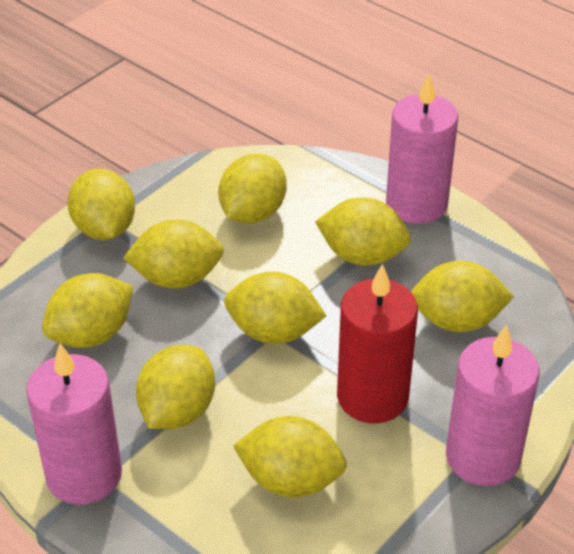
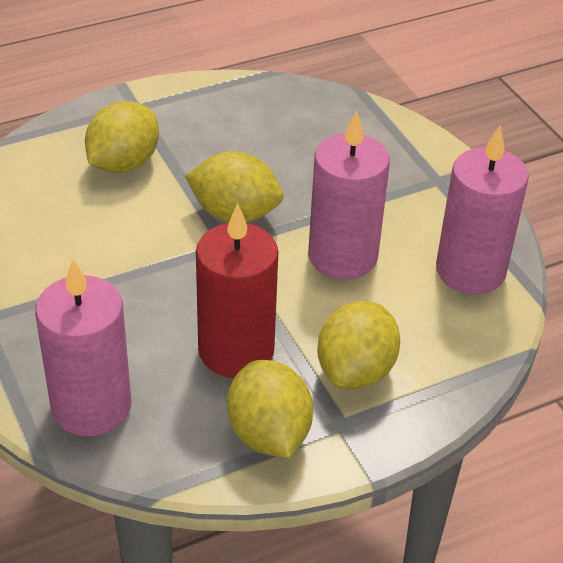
yellow lemon: [42,273,133,348] [68,169,135,240] [123,219,224,288] [136,345,215,429] [218,154,287,223] [224,271,326,344] [233,416,347,497] [315,198,411,266] [411,261,514,332] = 9 -> [85,101,159,173] [185,151,283,222] [227,360,313,458] [317,301,400,389] = 4

